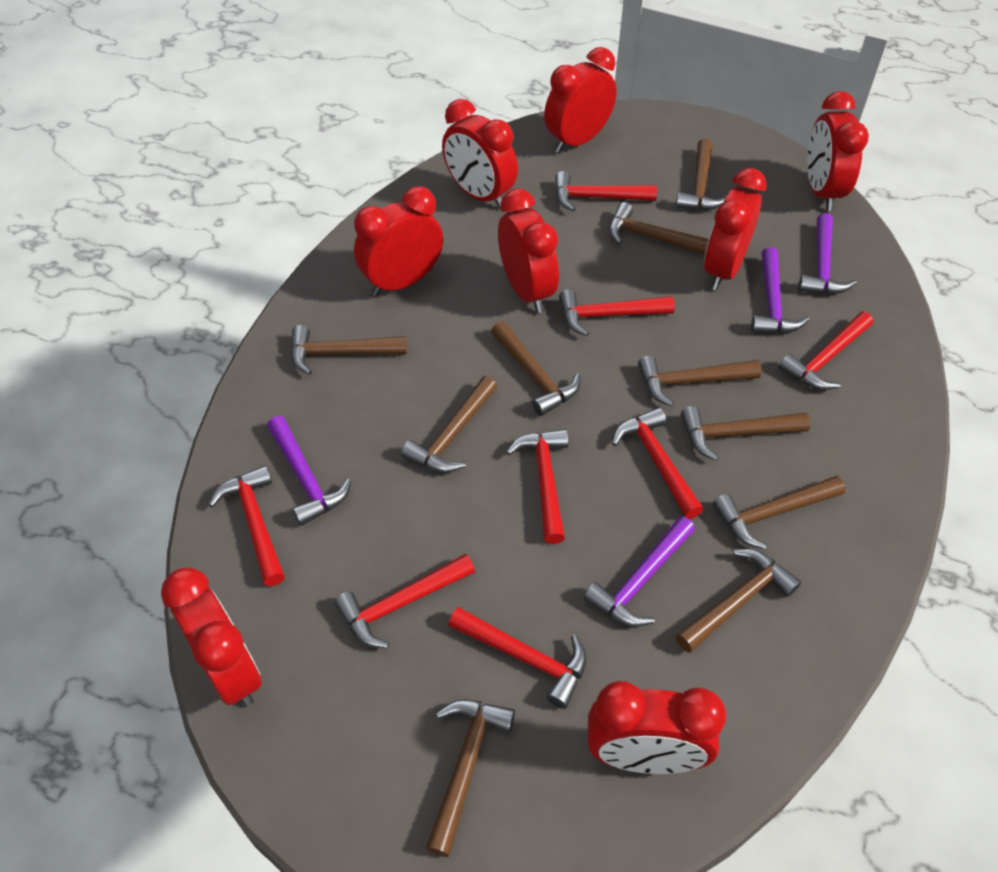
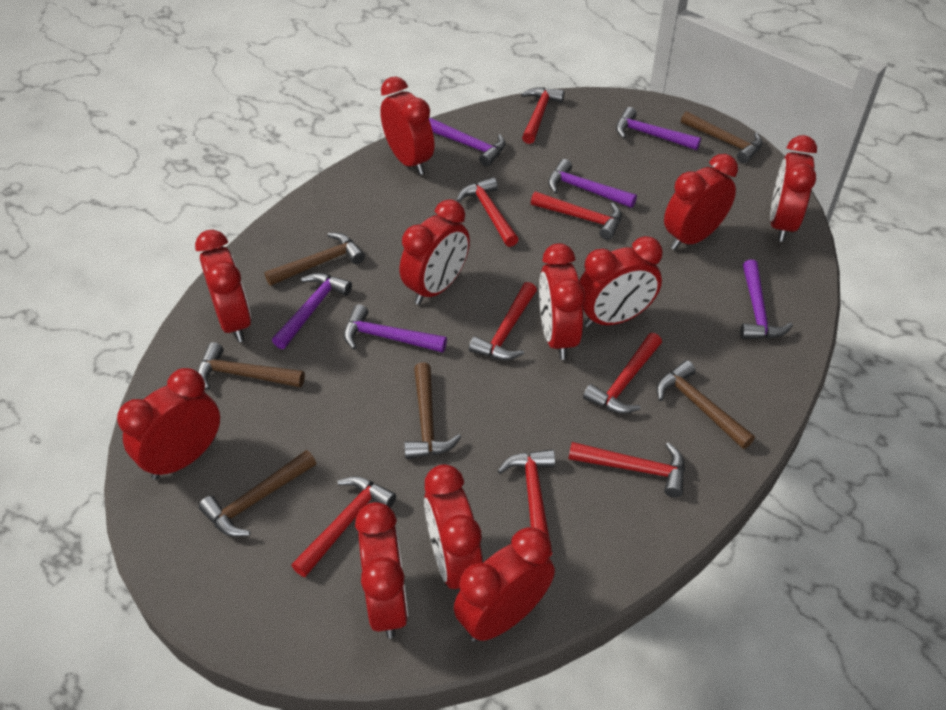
brown hammer: [291,325,407,375] [401,376,497,473] [425,699,515,857] [491,321,580,416] [609,202,709,254] [638,356,762,407] [676,138,725,210] [676,549,801,653] [681,406,810,461] [713,476,845,549] = 10 -> [198,342,305,390] [198,450,316,537] [264,233,365,286] [404,362,461,459] [657,360,755,449] [681,111,763,163] = 6
purple hammer: [267,416,351,526] [584,516,695,627] [751,247,809,333] [798,213,857,294] = 4 -> [272,273,352,349] [344,304,447,353] [429,118,506,166] [548,159,637,208] [616,107,701,150] [740,260,793,339] = 6
red clock: [161,568,262,707] [354,186,443,296] [442,99,518,209] [498,189,559,313] [544,47,617,153] [587,681,726,774] [704,168,767,290] [807,91,869,211] = 8 -> [117,368,220,480] [195,230,251,342] [355,502,408,638] [380,77,434,175] [400,199,470,305] [424,464,483,591] [454,527,555,642] [539,244,585,360] [579,236,662,328] [664,154,738,250] [770,135,817,242] = 11

